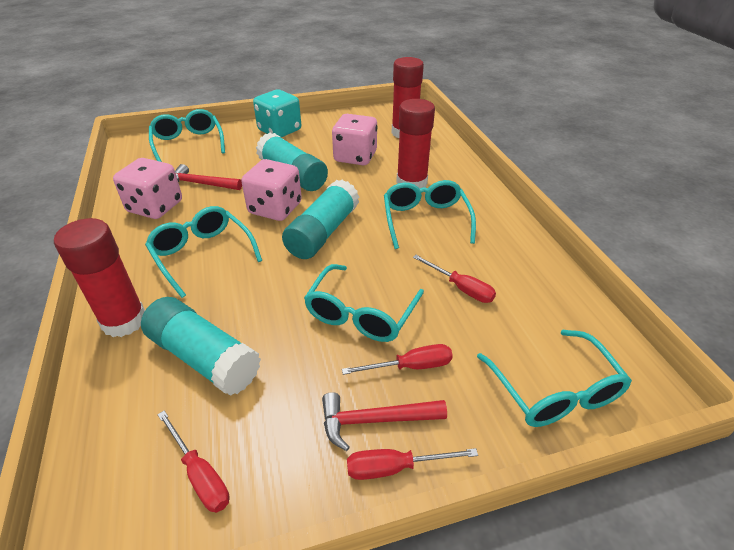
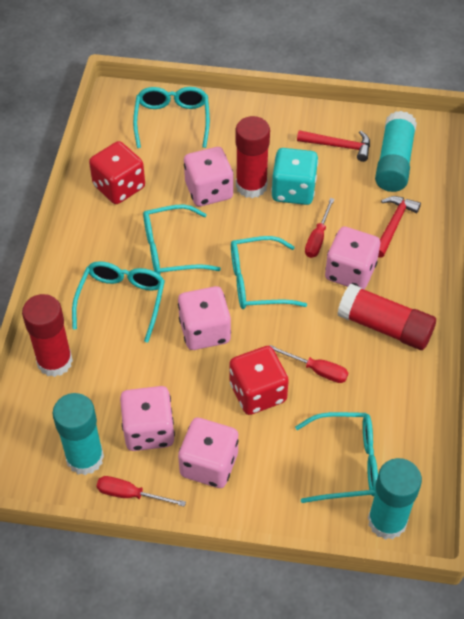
pink dice: [113,158,182,219] [241,159,302,221] [332,114,378,165] = 3 -> [120,386,175,451] [178,286,231,350] [178,418,239,488] [184,147,233,207] [325,226,380,289] = 5
red dice: none = 0 -> [89,141,145,204] [229,346,289,415] = 2
red screwdriver: [157,411,230,513] [342,344,453,375] [347,448,478,480] [413,255,496,303] = 4 -> [97,476,186,507] [270,345,348,383] [305,198,334,258] = 3

